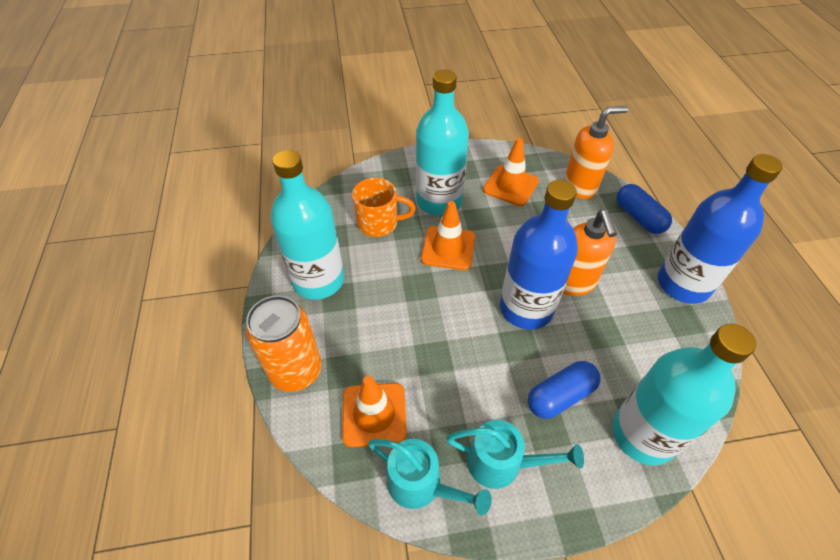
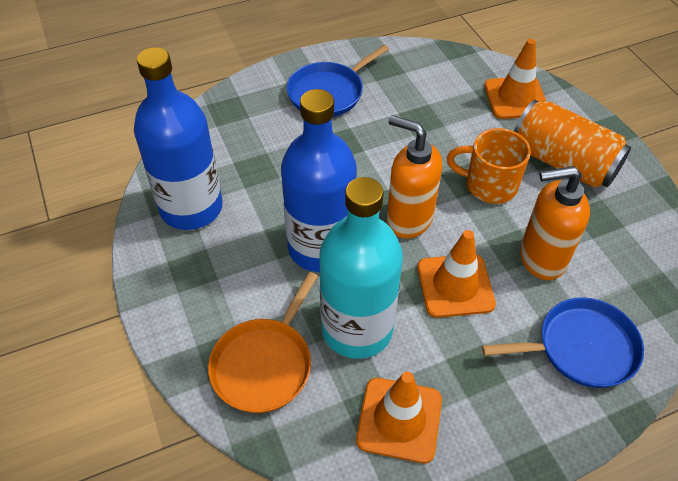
blue capsule: [528,361,600,419] [617,184,672,234] = 2 -> none = 0
blue pan: none = 0 -> [287,45,389,117] [482,297,644,388] = 2
orange pan: none = 0 -> [208,272,318,413] = 1
turquoise bottle: [270,150,344,300] [416,70,469,216] [612,324,756,465] = 3 -> [319,177,403,359] = 1
turquoise watering can: [368,439,492,515] [446,420,584,489] = 2 -> none = 0

